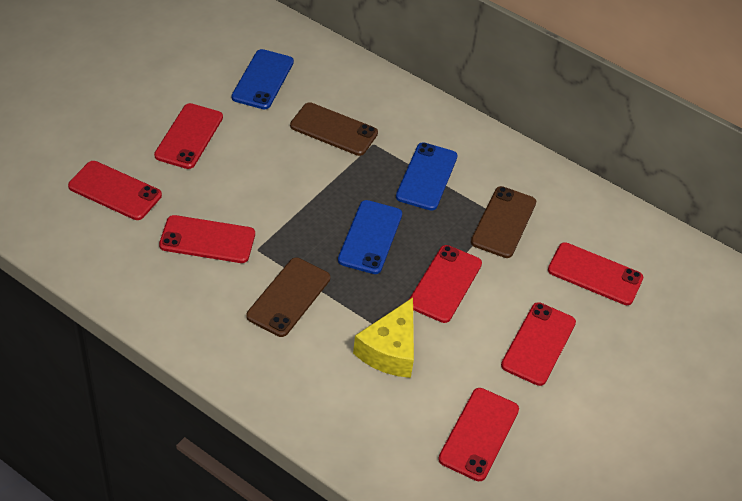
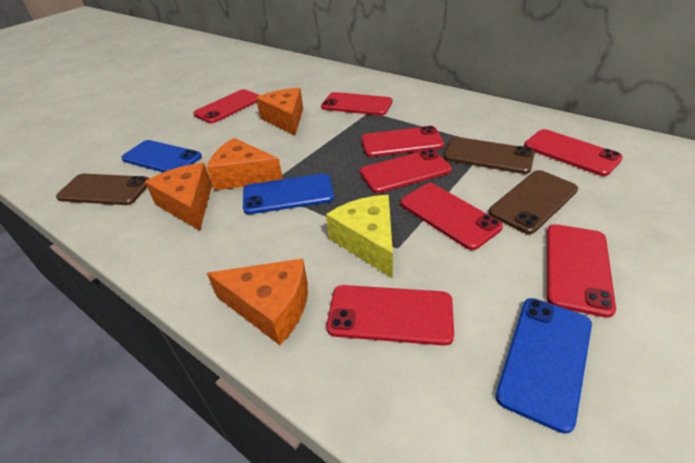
orange cheese: none = 0 -> [145,163,212,231] [207,138,283,190] [207,259,308,345] [256,88,303,135] = 4
red phone: [68,161,162,220] [154,103,223,169] [159,215,255,263] [409,245,482,323] [438,388,519,481] [501,302,576,386] [548,242,643,305] = 7 -> [193,89,260,123] [321,92,393,116] [327,285,454,346] [360,149,452,193] [361,126,444,157] [400,183,503,250] [524,129,623,176] [547,224,616,318] = 8

